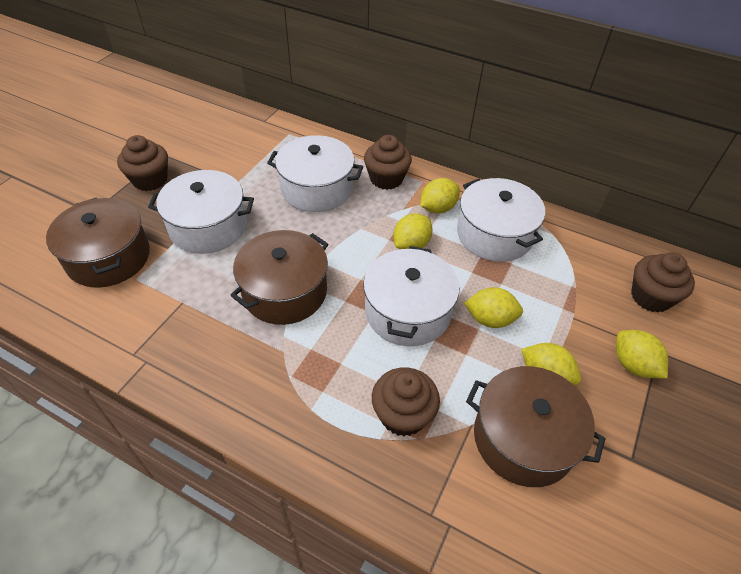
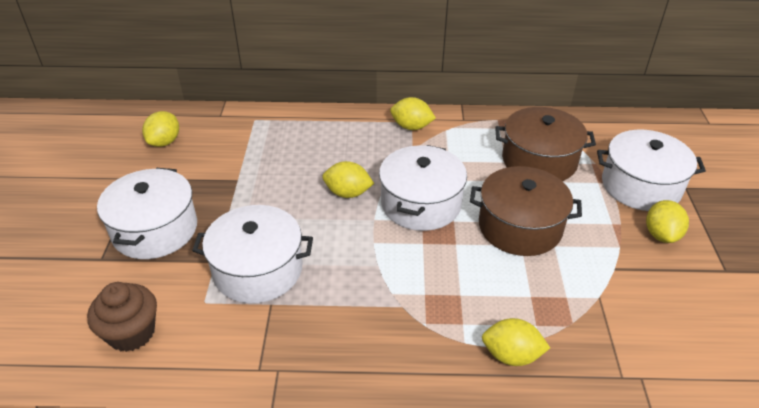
brown cupcake: [117,135,168,191] [364,135,412,190] [372,367,440,436] [631,253,695,313] = 4 -> [87,282,157,352] = 1
brown pot: [46,198,150,287] [230,230,328,325] [466,366,606,487] = 3 -> [470,166,582,256] [495,107,596,181] = 2

